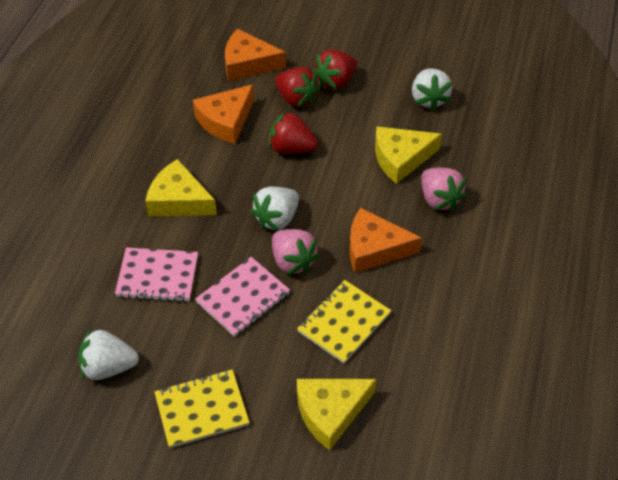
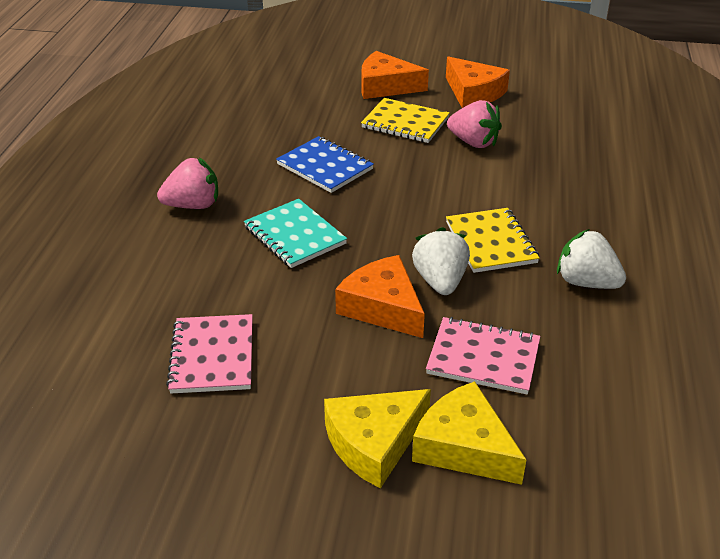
blue notebook: none = 0 -> [276,136,374,193] = 1
red strawberry: [269,111,318,154] [275,67,320,107] [313,50,357,89] = 3 -> none = 0
turquoise notebook: none = 0 -> [244,199,347,268] = 1
white strawberry: [78,329,139,380] [251,187,299,231] [412,68,452,111] = 3 -> [412,227,470,295] [557,229,626,289] = 2
yellow cheese: [145,159,217,216] [297,379,376,450] [375,126,442,184] = 3 -> [324,389,431,489] [412,381,527,485] = 2

